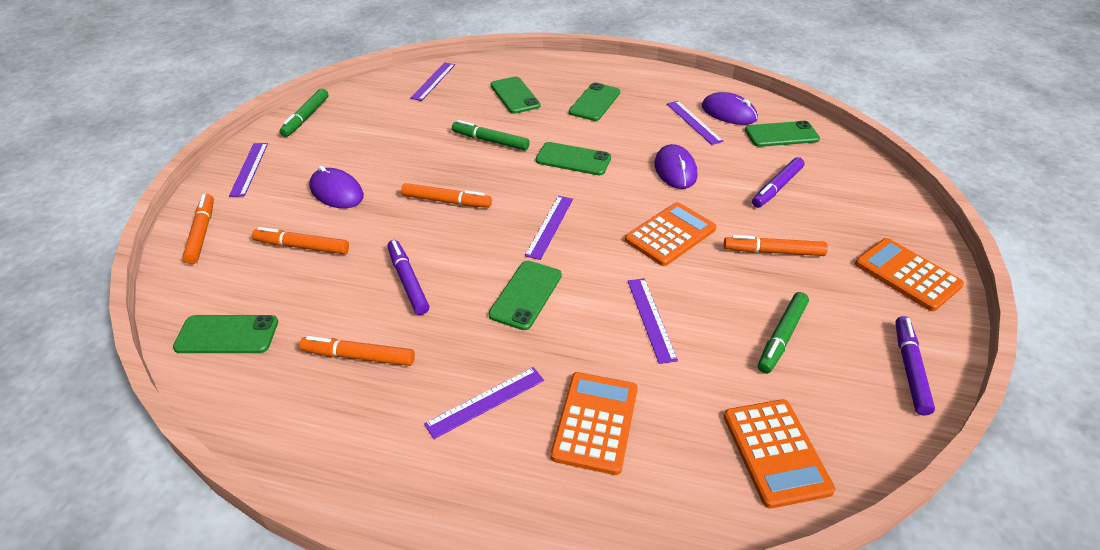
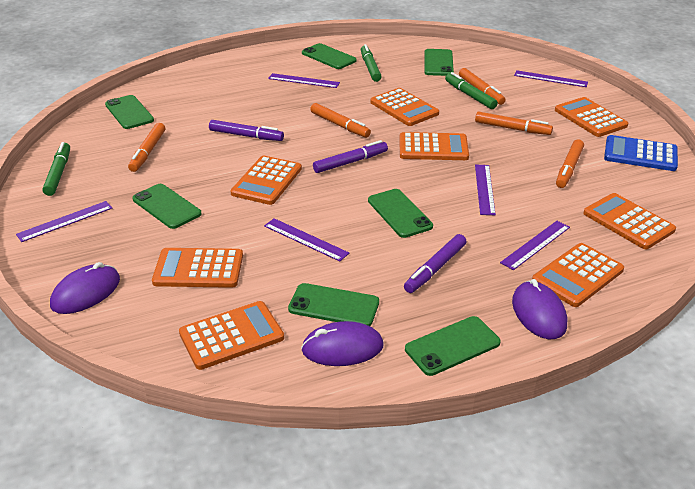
blue calculator: none = 0 -> [604,135,678,171] = 1
green phone: [173,315,278,353] [488,261,562,330] [491,76,541,114] [536,142,611,175] [569,82,620,121] [745,121,820,147] = 6 -> [105,95,154,129] [132,184,202,229] [288,283,379,326] [302,43,356,69] [368,189,433,238] [405,316,501,376] [425,49,454,76] = 7
orange calculator: [551,372,638,475] [625,202,716,266] [724,399,835,509] [855,238,964,311] = 4 -> [152,248,243,288] [179,301,284,370] [230,156,302,205] [370,88,439,126] [400,132,469,160] [532,243,624,307] [555,97,628,137] [583,193,676,249] = 8

